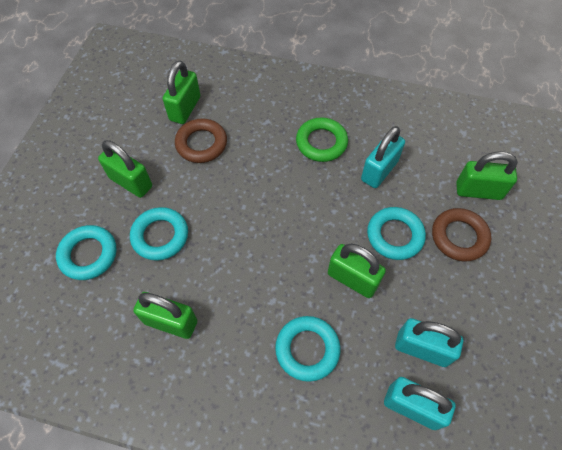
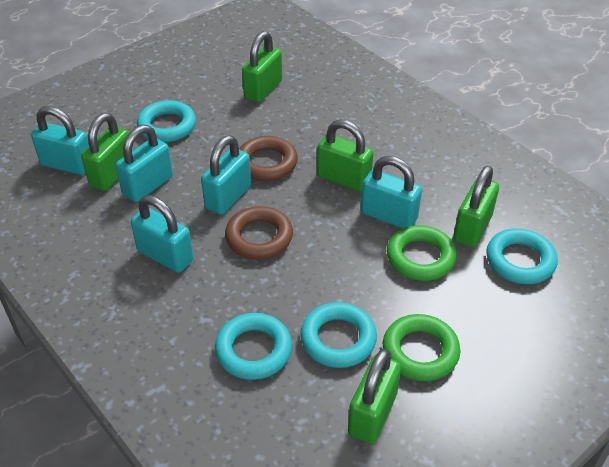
green ring: [296,117,348,162] = 1 -> [383,314,460,381] [387,225,457,281] = 2
turquoise padlock: [361,126,405,188] [384,377,456,430] [395,318,463,367] = 3 -> [31,106,89,175] [116,125,173,202] [131,195,194,273] [201,135,251,215] [361,156,422,228] = 5

